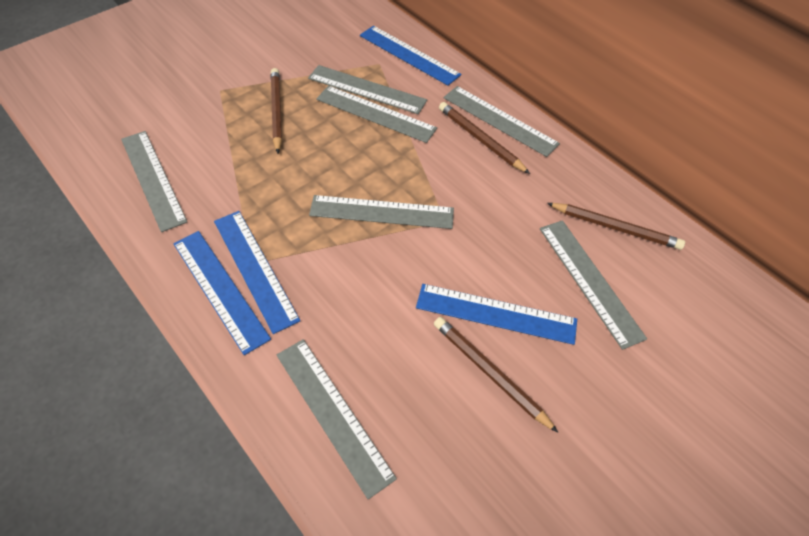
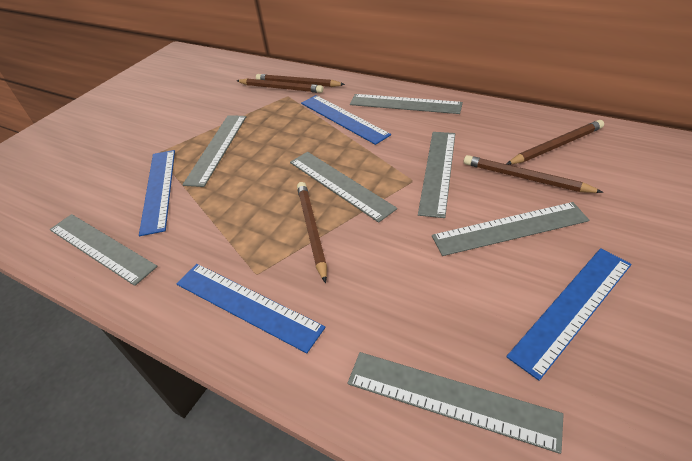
brown pencil: [271,68,282,153] [434,317,559,433] [439,102,530,174] [547,203,685,250] = 4 -> [237,78,323,93] [256,74,345,87] [297,182,327,283] [464,155,603,193] [507,120,604,165] = 5

